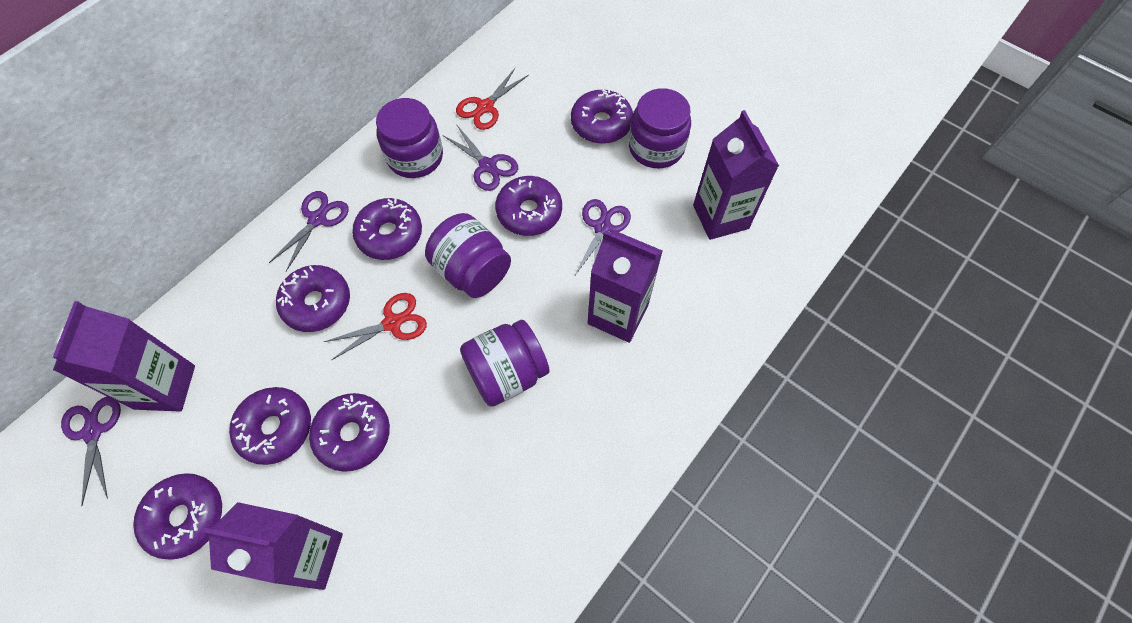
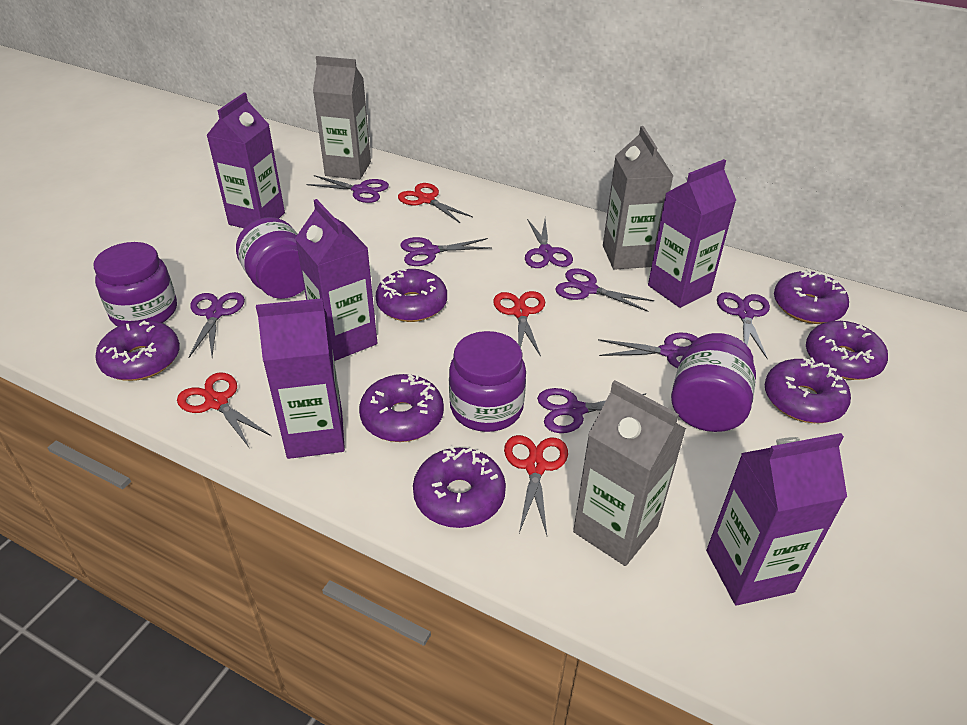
grey carton: none = 0 -> [313,56,371,180] [573,380,686,566] [603,126,673,270] = 3
purple carton: [53,301,195,412] [202,502,343,590] [588,230,663,343] [693,110,779,240] = 4 -> [206,93,285,228] [256,298,345,459] [295,199,377,361] [648,159,736,308] [706,433,847,606] = 5
purple scissors: [61,397,121,506] [269,191,349,271] [442,124,518,191] [574,199,631,277] = 4 -> [188,292,245,358] [306,175,389,203] [400,237,492,266] [525,219,573,268] [537,388,646,433] [555,268,655,312] [598,332,698,368] [717,292,770,359] = 8
red scissors: [324,293,427,360] [456,68,529,130] = 2 -> [177,372,271,447] [398,183,473,223] [493,291,545,357] [504,435,568,535] = 4

